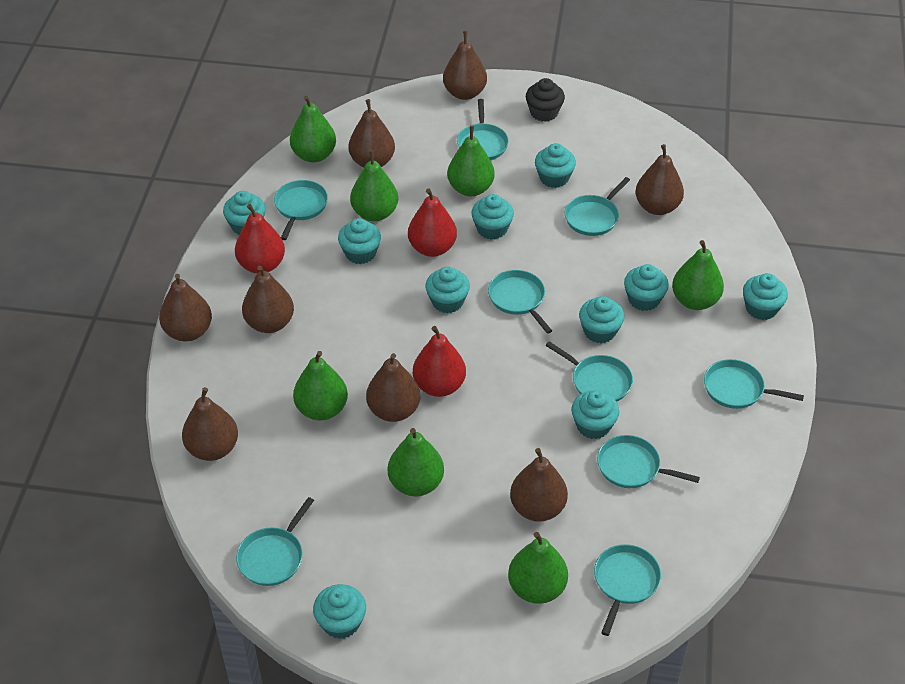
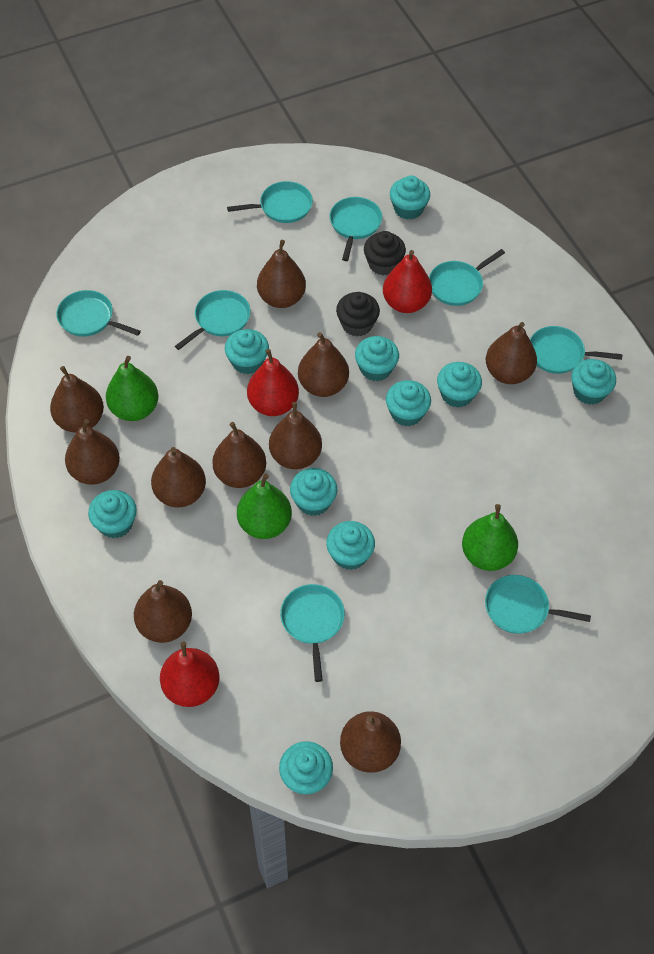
black cupcake: [526,78,565,122] = 1 -> [336,292,380,337] [364,231,406,275] = 2
brown pear: [159,274,212,342] [182,387,238,461] [242,265,294,333] [348,99,395,168] [366,353,421,422] [443,31,487,100] [510,448,568,522] [635,144,684,215] = 8 -> [50,366,104,433] [65,419,120,485] [134,580,192,643] [151,447,206,507] [212,422,266,488] [257,240,306,308] [269,402,322,469] [298,332,349,397] [340,711,401,773] [486,322,537,384] = 10
green pear: [290,96,336,162] [293,351,348,421] [350,150,398,221] [388,428,444,496] [447,126,495,196] [508,532,568,604] [672,240,724,310] = 7 -> [106,356,159,421] [237,473,292,539] [462,504,518,571] = 3
turquoise pan: [236,497,314,586] [274,180,328,240] [457,99,509,160] [488,270,552,334] [546,341,633,402] [565,177,630,236] [594,544,661,636] [597,435,700,488] [704,359,804,409] = 9 -> [56,290,141,337] [175,290,251,350] [227,181,313,223] [280,584,345,682] [329,197,382,261] [429,249,505,306] [485,575,591,634] [530,326,622,374] = 8

